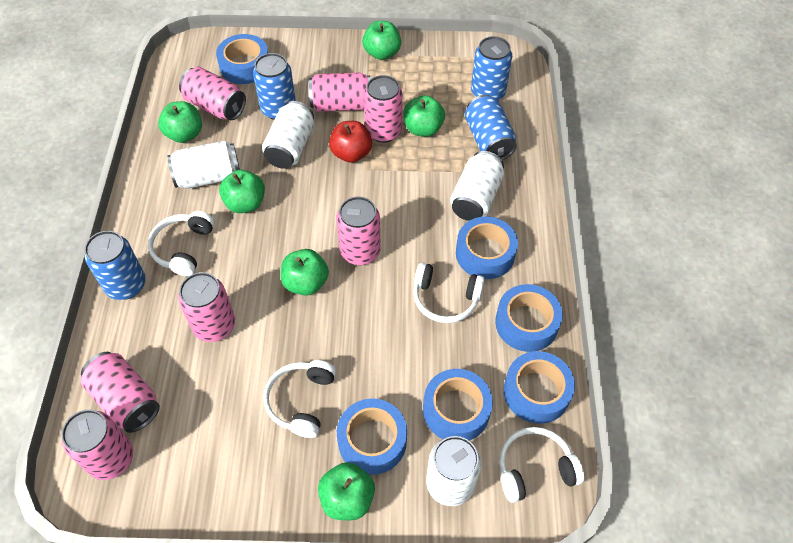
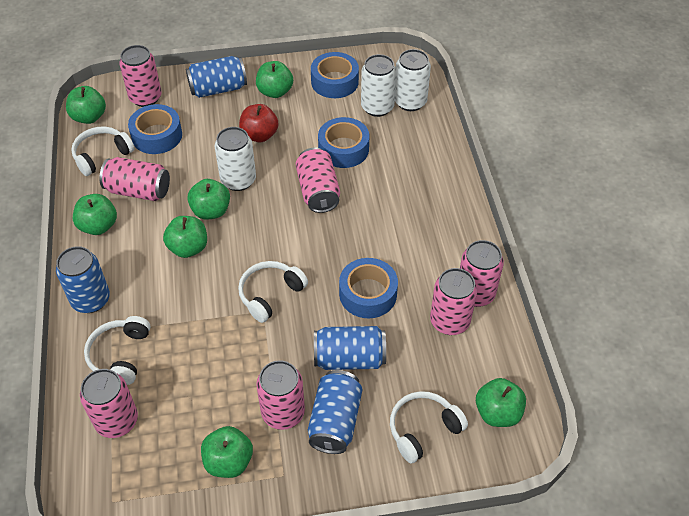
blue tape: [216,34,268,84] [337,398,407,475] [423,369,493,441] [456,216,518,279] [495,284,563,352] [504,351,575,424] = 6 -> [128,104,182,154] [311,52,359,98] [318,117,369,168] [339,258,398,318] = 4
green apple: [158,101,202,143] [219,170,265,213] [281,249,329,296] [318,462,375,520] [362,21,401,60] [403,95,445,137] = 6 -> [66,86,106,124] [73,194,117,235] [163,216,207,258] [187,179,230,219] [201,426,253,478] [256,61,293,98] [476,378,526,427] = 7
white can: [167,141,240,189] [262,101,314,169] [426,436,481,506] [450,151,504,221] = 4 -> [215,127,256,191] [361,54,397,117] [395,49,431,111] = 3

